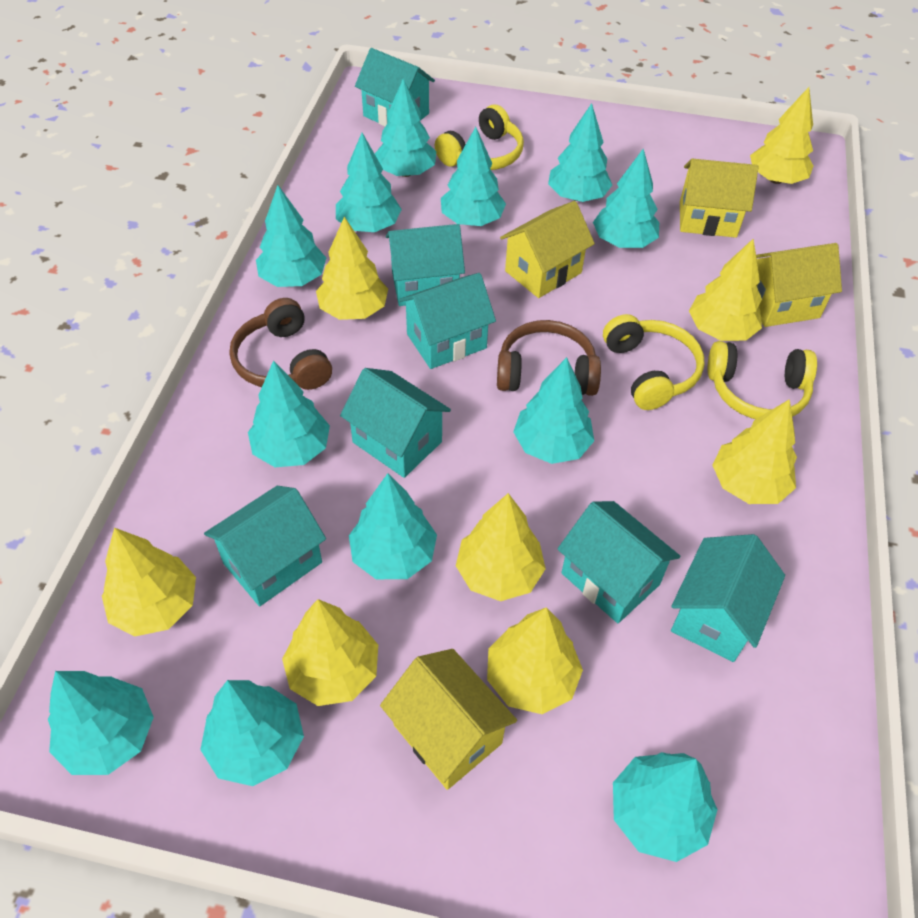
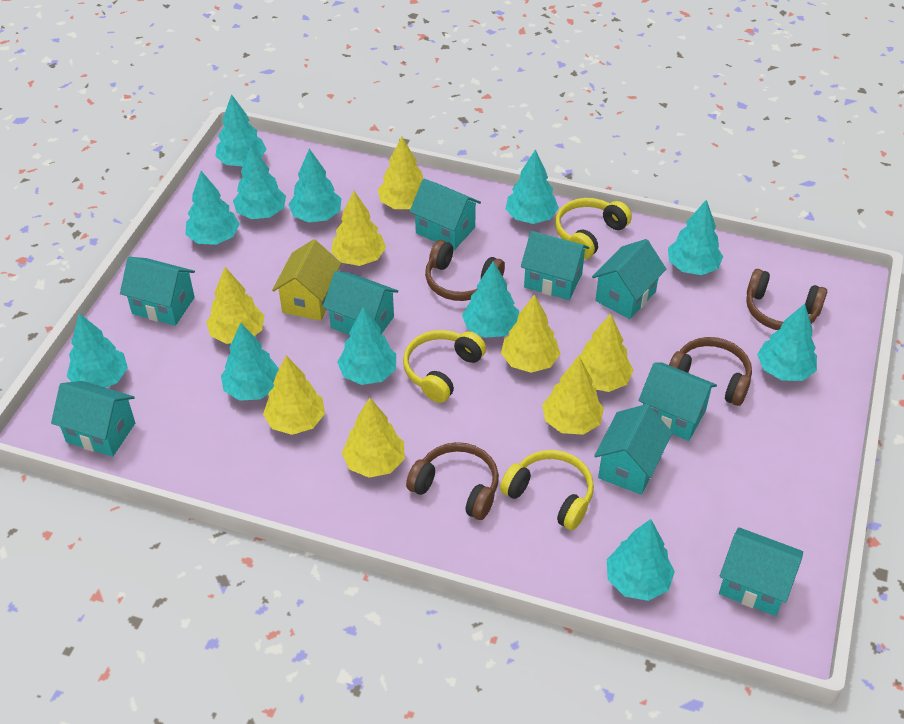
brown headphones: [230,298,332,390] [497,320,601,396] = 2 -> [406,442,499,520] [425,240,505,301] [669,337,752,406] [746,269,827,330] = 4
turquoise house: [204,486,326,606] [340,368,451,478] [355,48,435,126] [386,224,465,306] [399,273,496,369] [558,501,680,623] [671,534,785,662] = 7 -> [51,381,135,457] [120,257,195,326] [323,271,398,335] [410,179,481,250] [521,231,589,300] [592,239,666,319] [594,404,672,495] [639,362,717,441] [719,527,803,616] = 9
yellow house: [380,649,517,790] [500,201,595,298] [680,159,759,238] [756,243,842,327] = 4 -> [272,239,341,321] = 1

